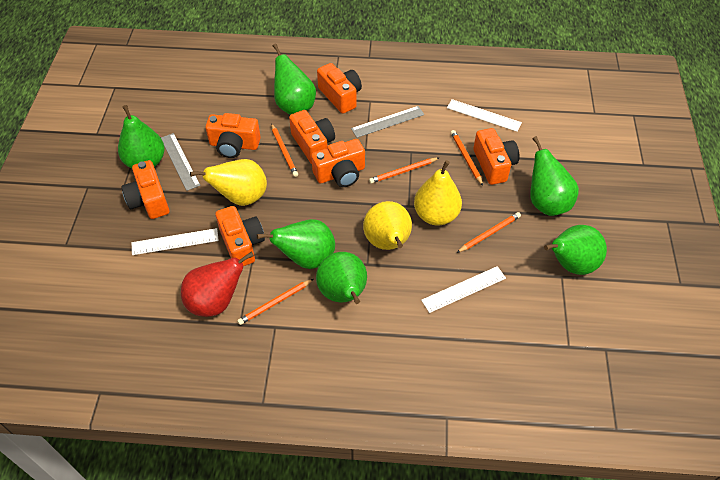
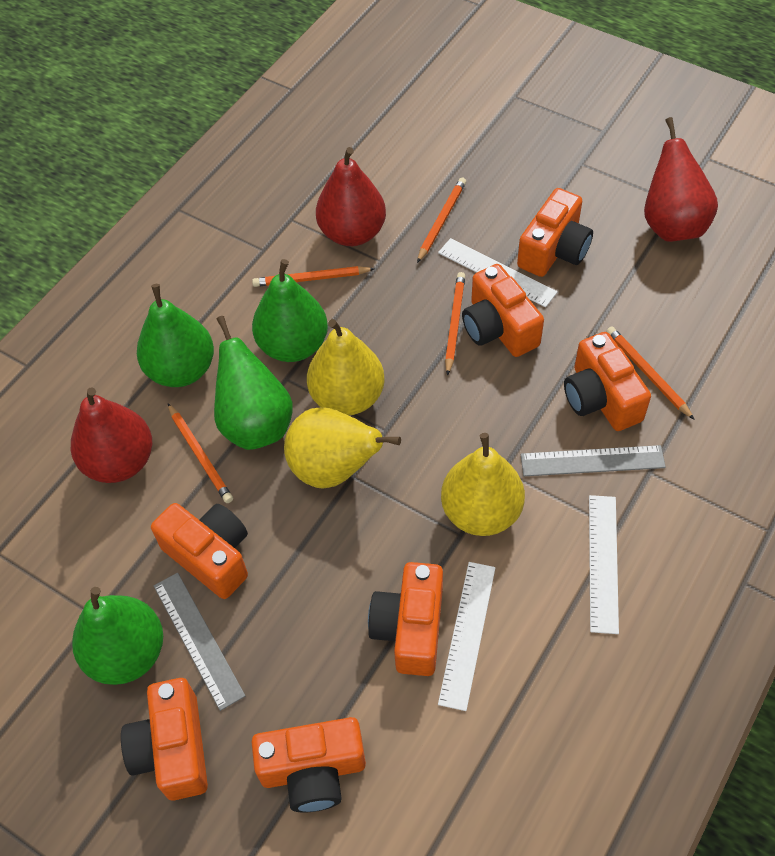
green pear: [118,105,165,169] [257,219,335,269] [273,44,316,115] [316,252,367,304] [530,136,579,216] [544,225,607,275] = 6 -> [72,587,163,685] [137,284,214,387] [214,316,293,450] [252,259,328,362] = 4
red pear: [181,252,254,317] = 1 -> [71,388,152,483] [316,147,386,246] [644,117,718,242] = 3

